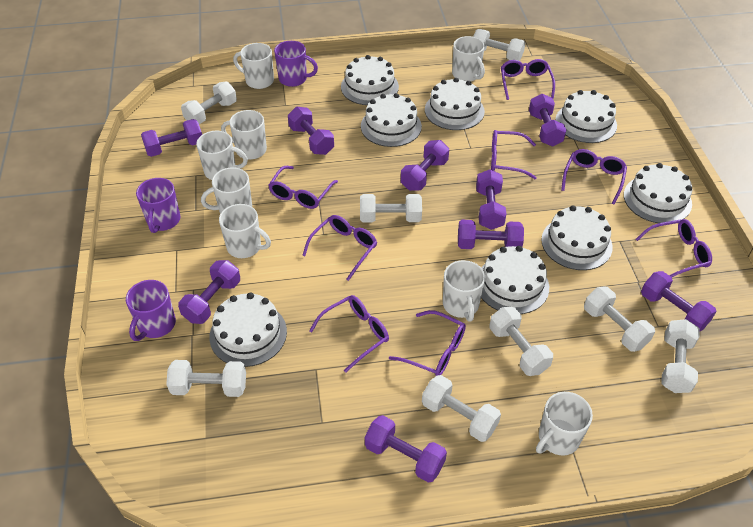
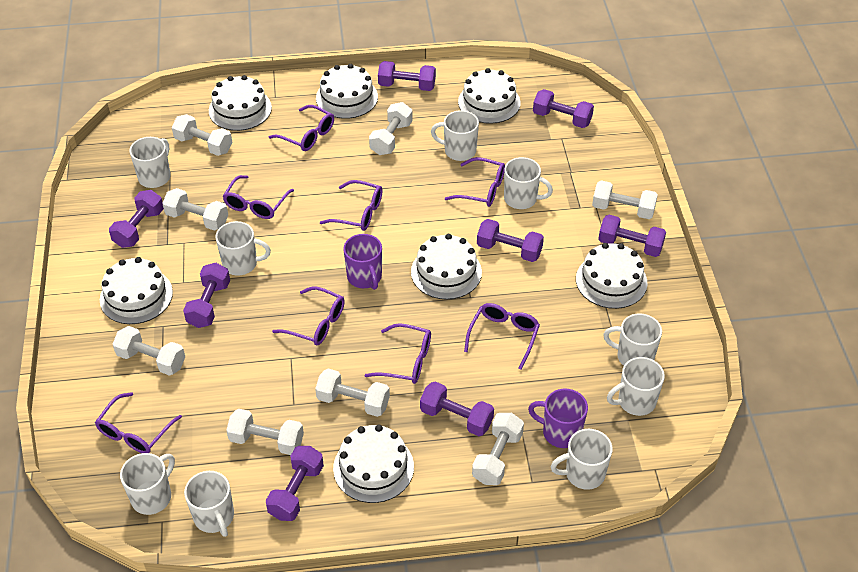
purple dumbbell: [141,119,202,157] [178,260,240,324] [288,107,334,155] [365,415,447,483] [401,140,449,191] [458,220,524,249] [476,169,506,230] [529,94,566,146] [641,271,717,331] = 9 -> [109,190,164,248] [183,263,230,328] [266,446,324,521] [378,61,436,91] [420,382,494,436] [477,219,544,262] [533,89,594,128] [598,215,666,257] = 8
purple mug: [126,280,176,341] [136,178,180,233] [274,41,318,87] = 3 -> [343,234,382,290] [528,389,588,448] = 2
white cake: [209,292,287,367] [341,55,399,105] [361,93,422,147] [425,78,485,130] [481,246,549,314] [541,205,613,270] [555,90,617,143] [624,163,693,223] = 8 -> [100,257,173,324] [209,75,272,131] [316,64,378,119] [333,424,414,503] [411,234,482,300] [458,68,520,124] [576,243,648,309] = 7
white mug: [196,131,248,180] [201,168,252,214] [219,204,271,258] [221,110,267,160] [233,43,274,89] [443,260,485,322] [452,36,485,81] [536,392,593,455] = 8 -> [120,453,175,515] [129,137,171,188] [184,471,234,537] [215,221,271,276] [431,110,479,161] [504,157,553,209] [550,429,613,490] [603,314,662,366] [607,357,665,416] = 9

